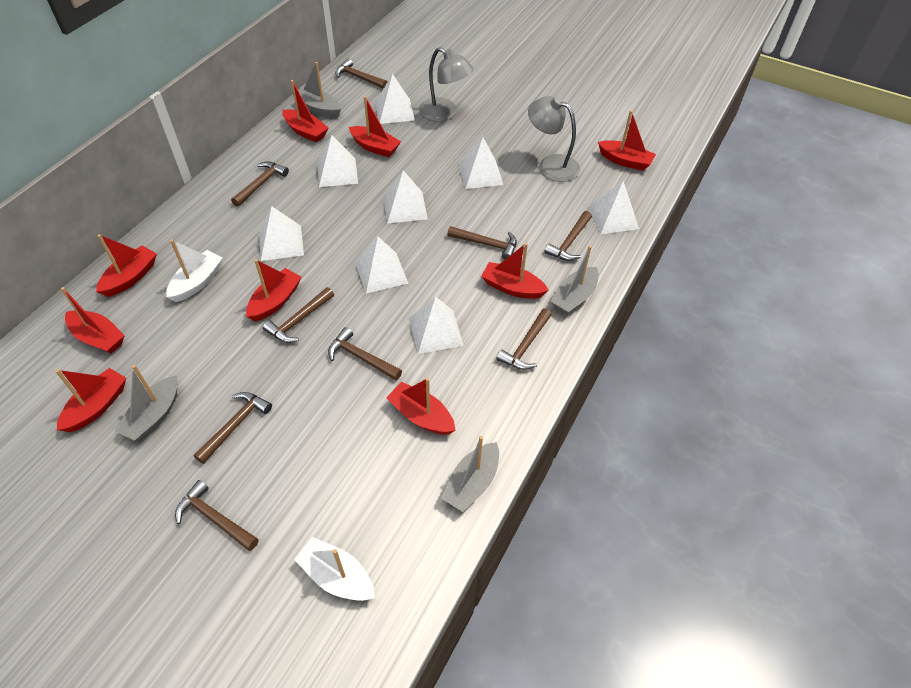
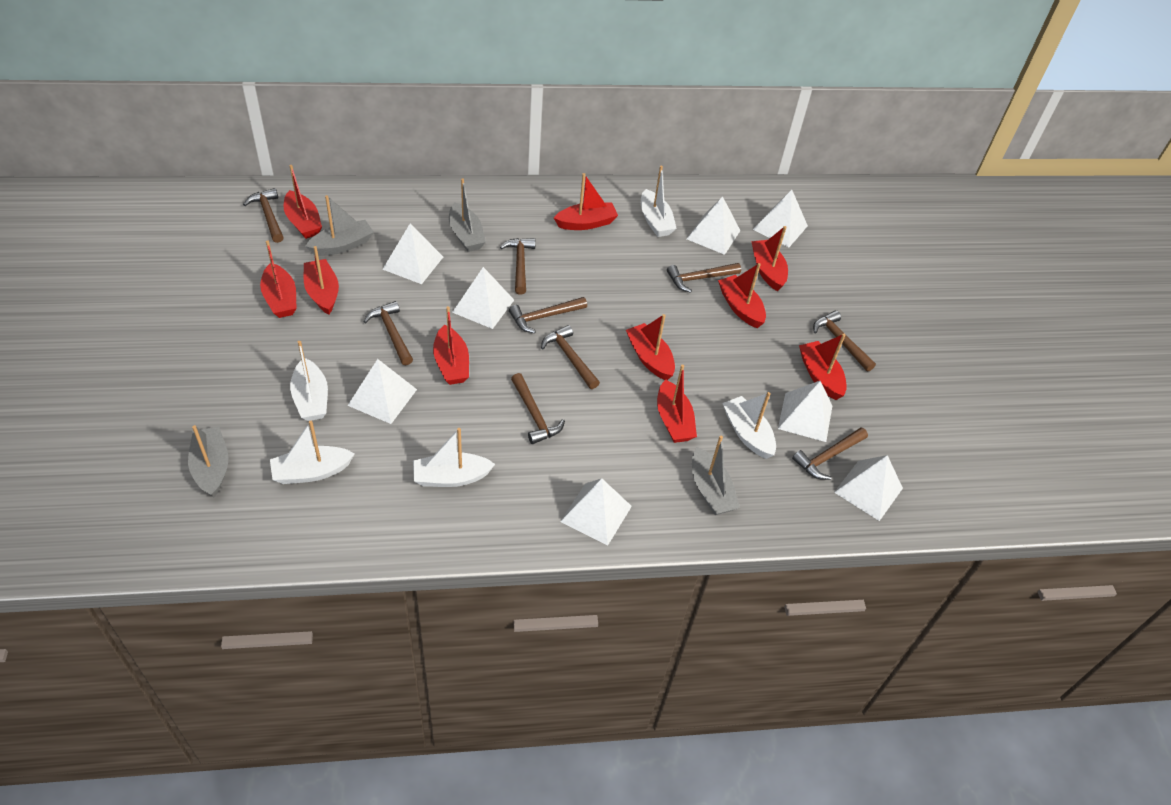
grey lamp: [419,47,474,121] [528,96,580,182] = 2 -> none = 0
red boat: [55,368,126,432] [61,287,125,353] [96,234,157,297] [246,259,301,321] [282,80,328,142] [349,96,401,157] [386,378,455,435] [481,243,549,299] [598,110,656,171] = 9 -> [260,241,296,318] [284,165,322,239] [304,246,339,315] [433,306,469,385] [554,173,618,230] [626,314,675,380] [657,365,697,443] [718,263,766,328] [751,226,788,291] [799,334,847,400] = 10
white boat: [166,239,223,302] [294,537,375,601] = 2 -> [270,421,355,484] [290,341,328,421] [413,428,495,487] [641,166,677,237] [722,392,776,459] = 5

